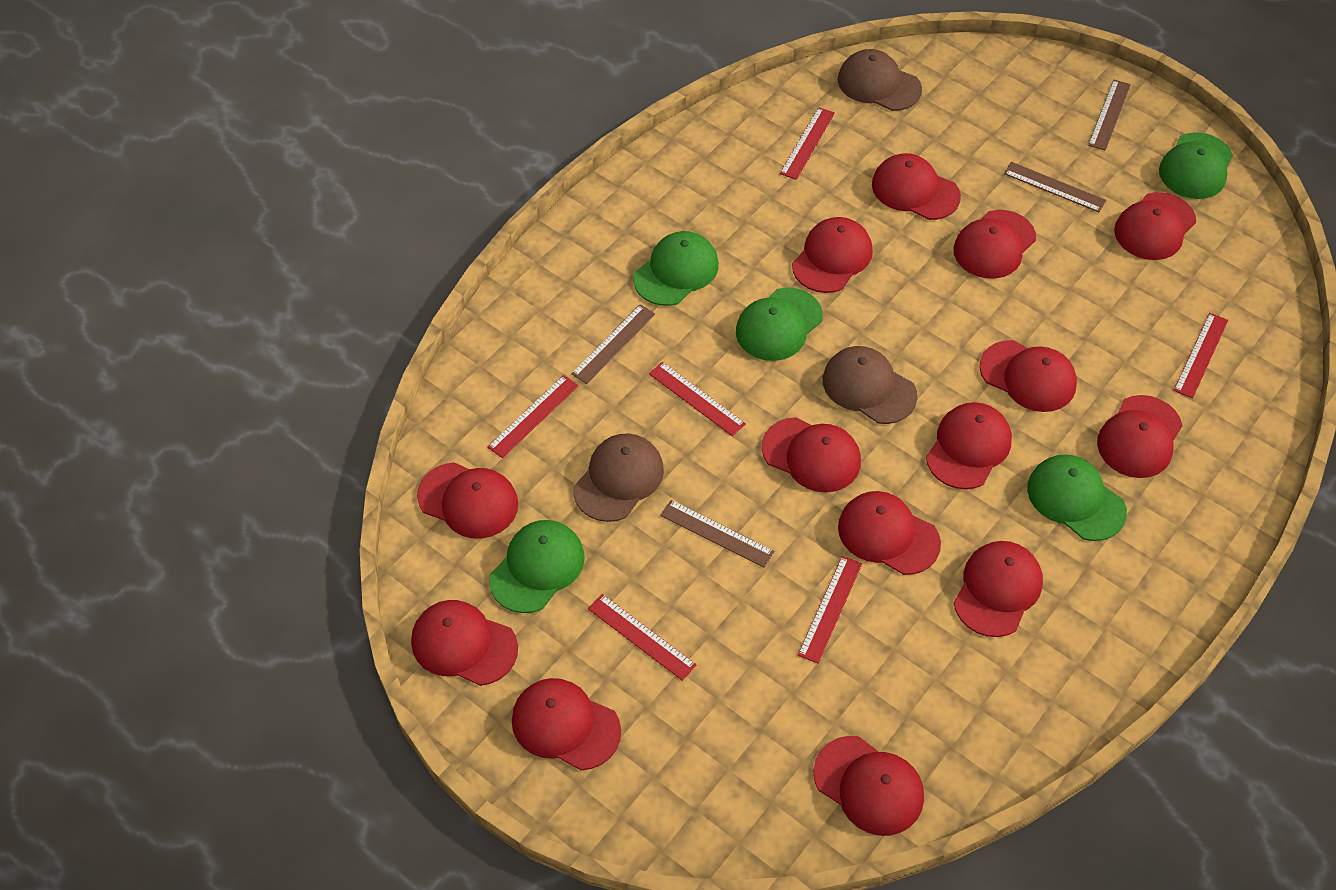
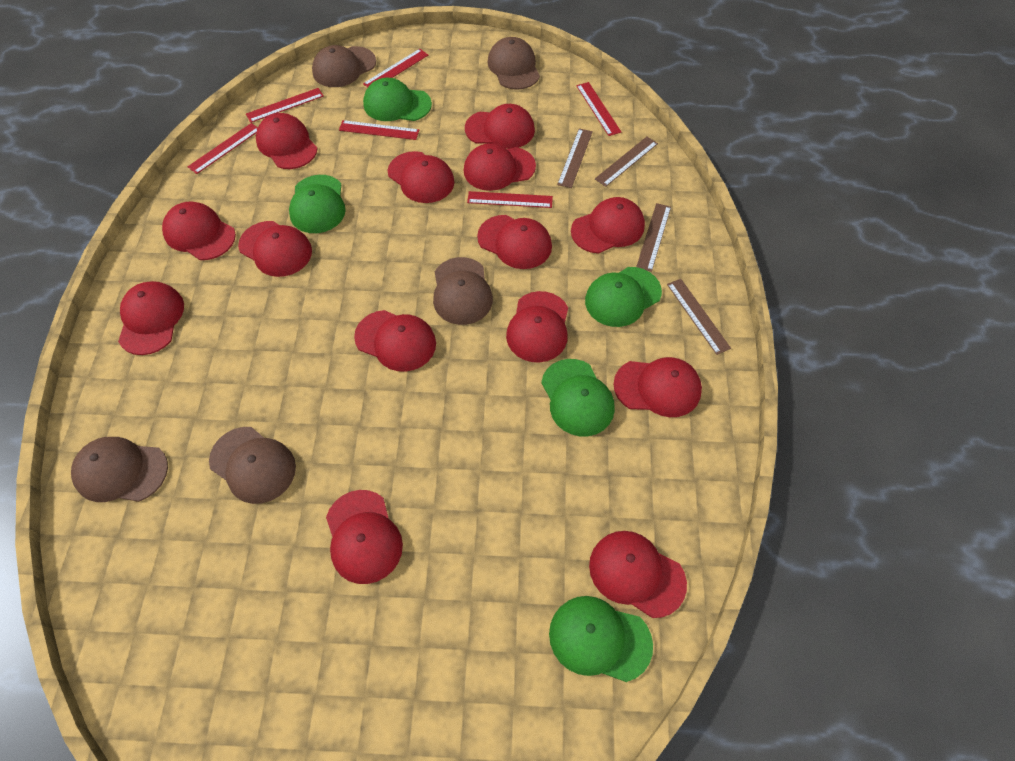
brown cap: [573,434,664,522] [823,346,918,424] [838,49,922,111] = 3 -> [71,437,168,502] [209,427,296,504] [312,45,376,87] [433,257,493,325] [487,37,540,90] = 5

